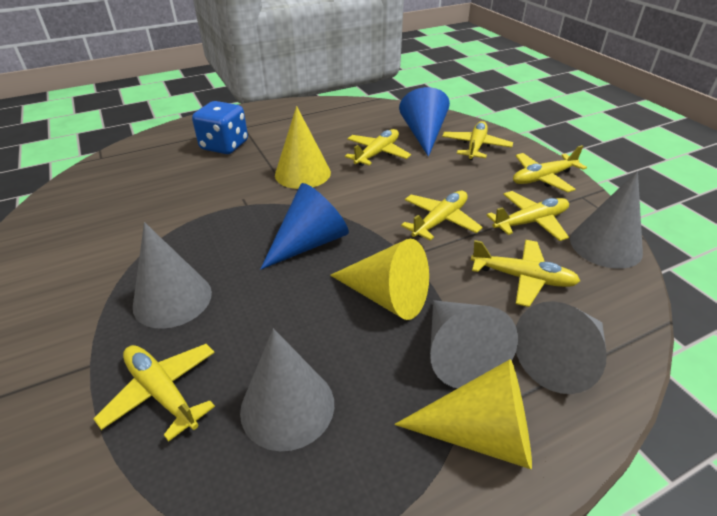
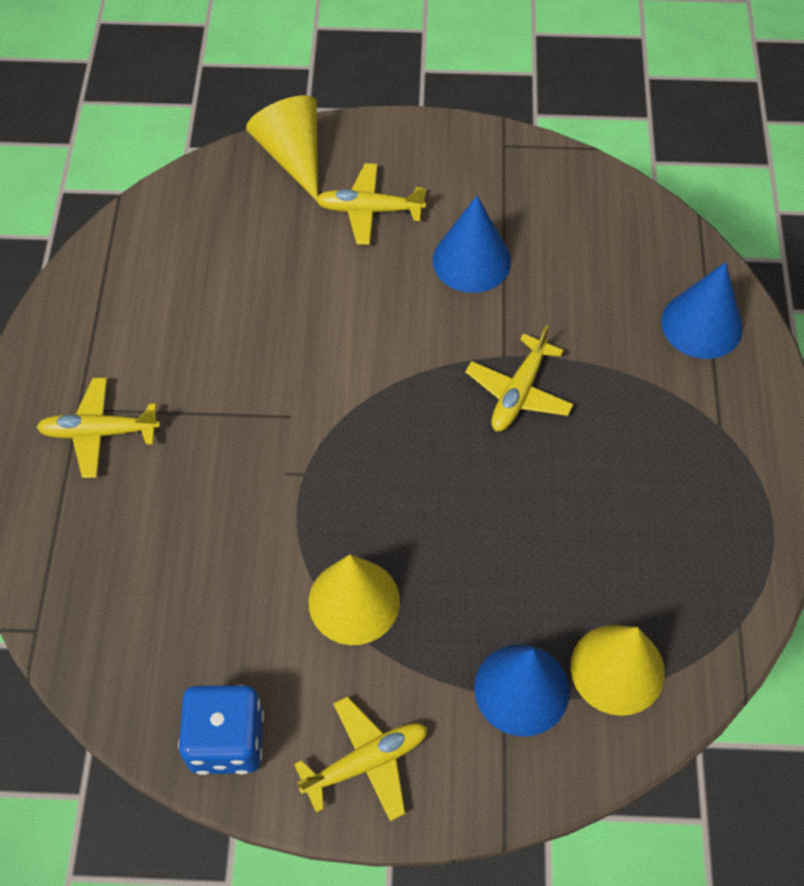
blue cone: [260,183,349,270] [399,87,450,157] = 2 -> [433,195,511,293] [474,644,569,737] [661,262,743,359] = 3
grey cone: [133,222,212,329] [240,329,334,451] [430,300,518,388] [516,301,607,394] [570,171,643,269] = 5 -> none = 0
yellow plane: [93,344,215,442] [345,129,411,166] [401,191,483,241] [442,121,513,160] [471,240,580,307] [486,191,569,241] [513,145,587,193] = 7 -> [36,378,160,478] [294,697,427,821] [315,163,426,245] [465,325,574,432] = 4

